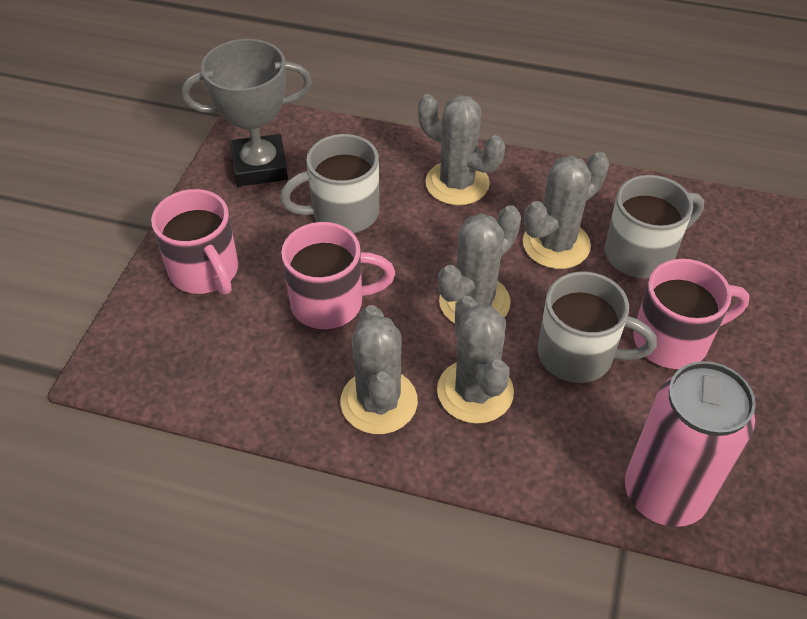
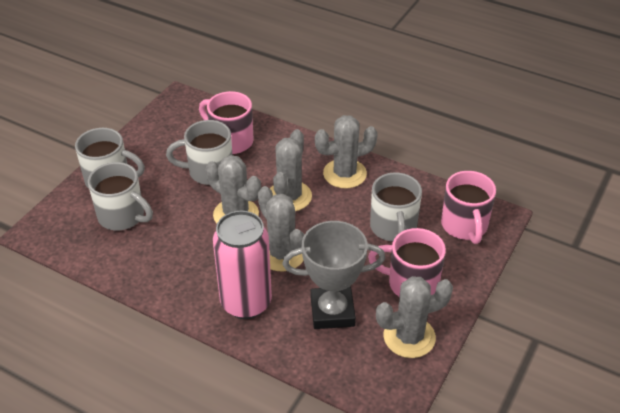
grey mug: [280,134,379,233] [538,271,657,383] [605,175,704,278] = 3 -> [75,128,145,189] [88,162,153,230] [166,120,232,185] [370,172,422,242] = 4

